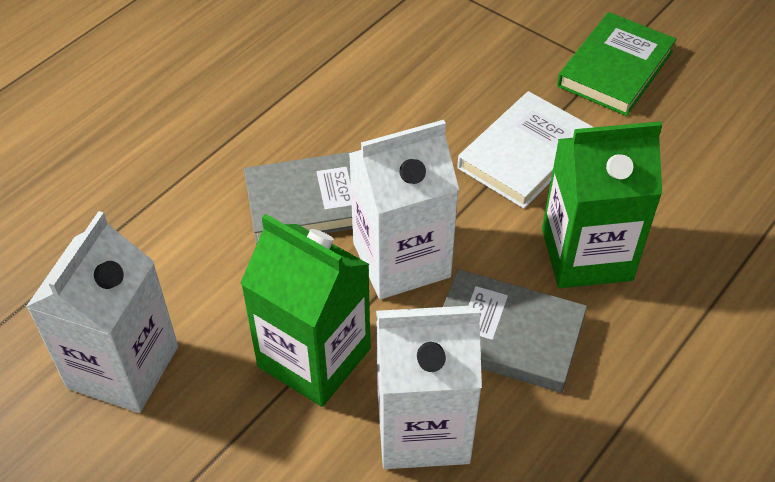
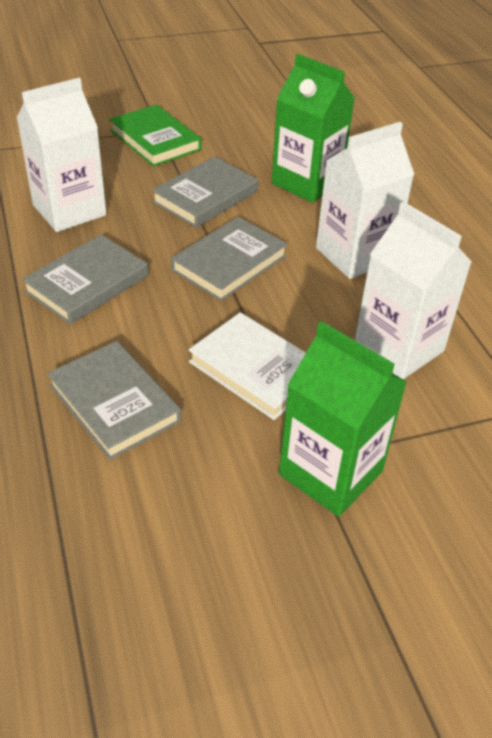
grey book: [244,151,355,244] [443,269,587,393] = 2 -> [22,235,148,325] [47,341,181,460] [152,156,258,228] [171,217,288,301] = 4

